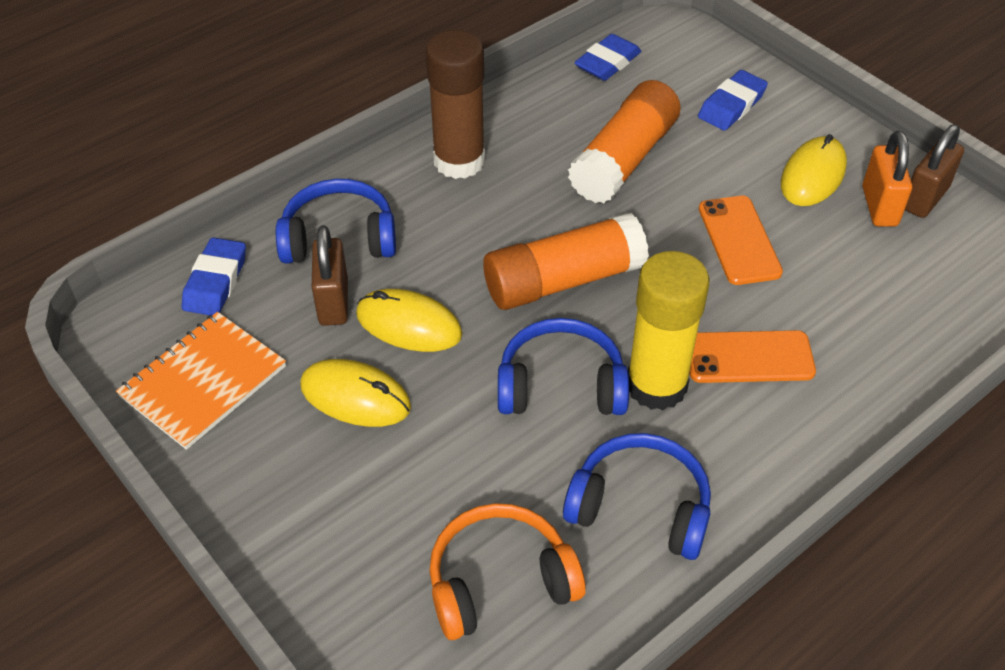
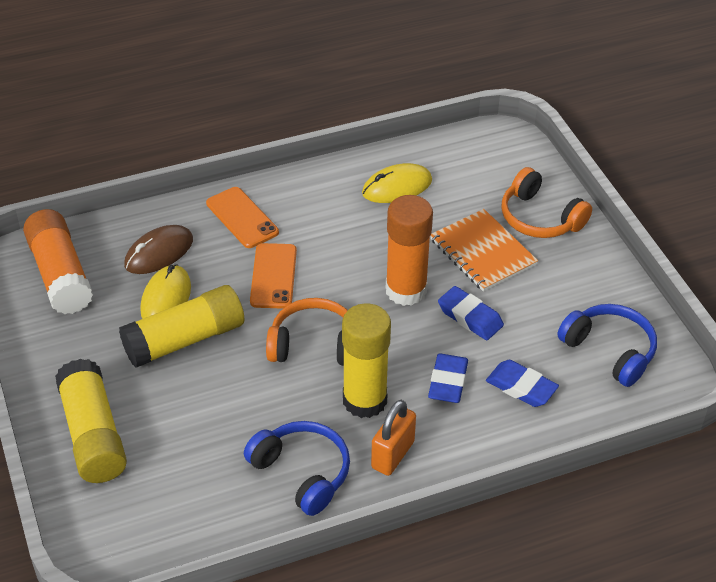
blue headphones: [276,179,396,264] [498,318,629,415] [563,433,711,560] = 3 -> [244,421,350,516] [557,304,657,387] = 2
brown glue stick: [426,30,485,179] = 1 -> none = 0
brown mouse: none = 0 -> [124,225,193,274] = 1
brown padlock: [312,225,348,326] [905,124,964,218] = 2 -> none = 0
orange headphones: [429,503,585,640] = 1 -> [266,298,348,366] [501,167,592,238] = 2
yellow glue stick: [628,251,709,410] = 1 -> [55,359,127,483] [119,285,245,368] [342,303,391,418] = 3
yellow mouse: [300,359,411,427] [356,289,462,352] [781,134,847,206] = 3 -> [140,264,191,319] [362,163,432,203] = 2

